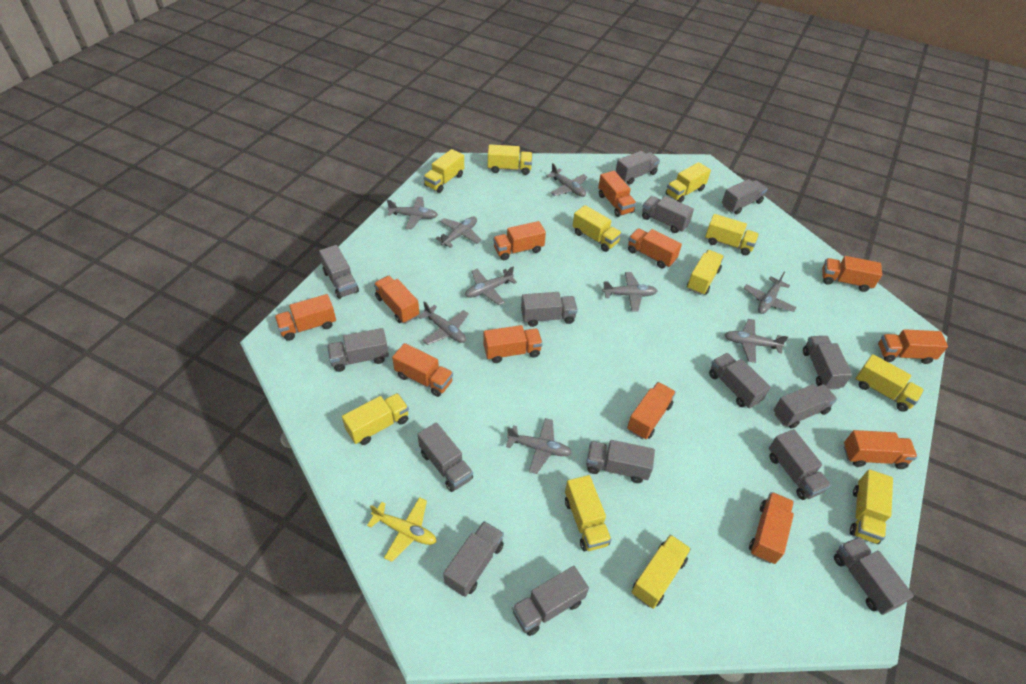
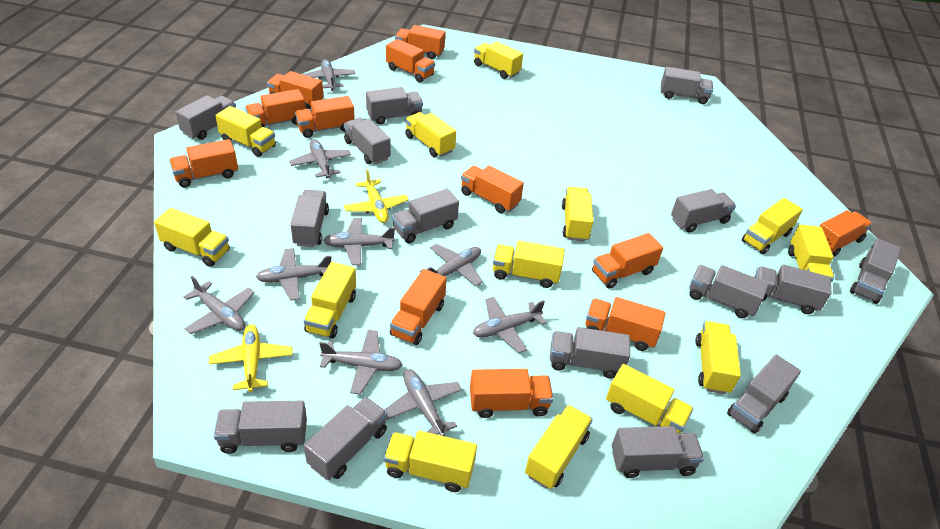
yellow plane: [367,497,437,562] = 1 -> [209,325,292,392] [344,169,409,223] = 2
yellow truck: [342,393,409,445] [423,149,464,193] [488,144,532,175] [565,475,612,551] [573,205,622,252] [632,534,691,609] [666,162,711,203] [687,250,724,295] [705,214,759,255] [850,469,893,544] [856,354,924,412] = 11 -> [154,208,230,267] [215,106,276,157] [303,262,356,339] [384,430,477,492] [405,112,456,157] [474,41,523,79] [493,241,565,288] [525,405,593,489] [562,187,593,241] [606,364,693,433] [695,321,741,394] [742,198,803,254] [788,225,834,282] = 13

